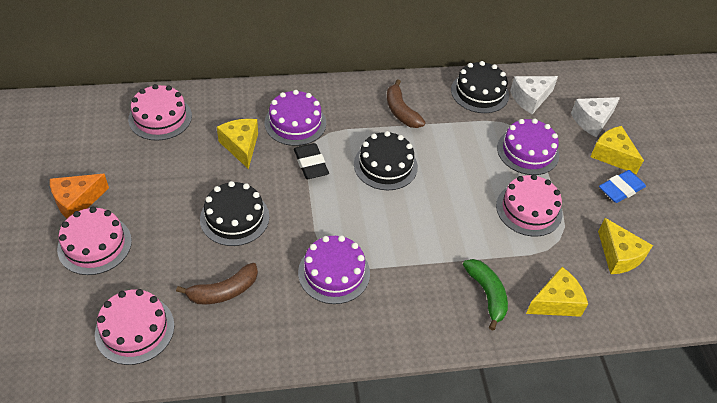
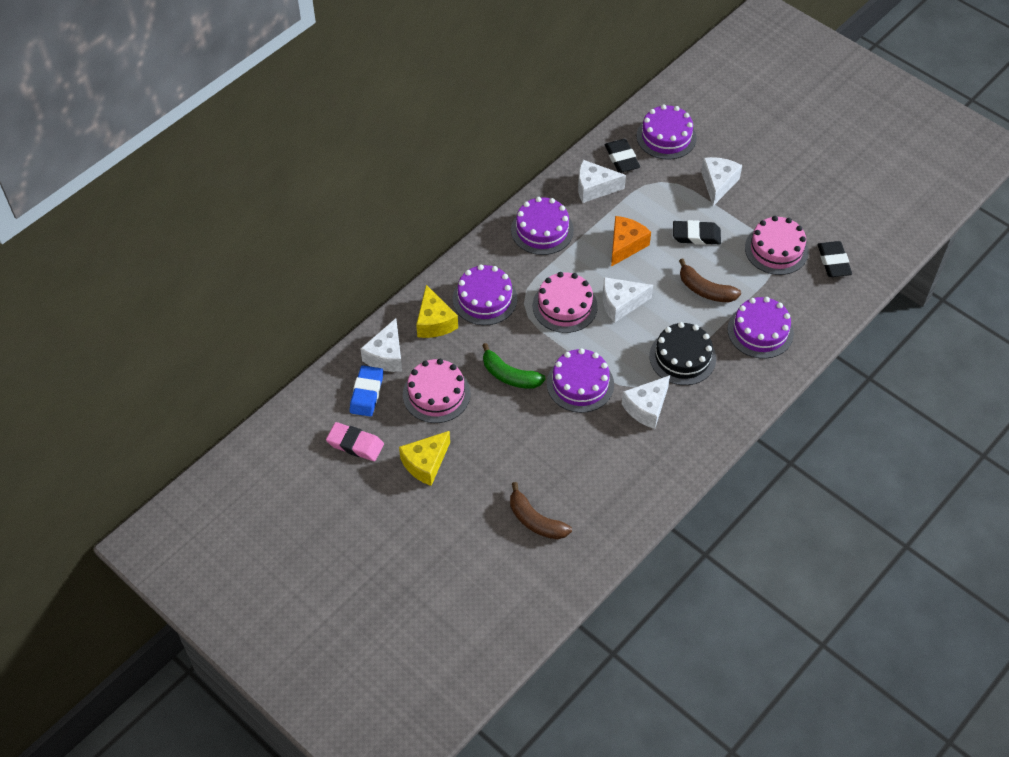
black cake: [200,181,269,246] [354,131,418,190] [451,61,509,113] = 3 -> [649,322,716,385] = 1
black eraser: [294,143,329,179] = 1 -> [605,139,640,173] [673,220,721,245] [817,241,852,277] = 3
pink cake: [57,207,132,275] [95,289,174,365] [128,84,192,141] [496,174,562,237] = 4 -> [403,359,470,423] [533,272,598,333] [745,216,809,275] = 3
pink eraser: none = 0 -> [326,422,384,461] = 1
purple cake: [264,90,326,146] [298,235,370,304] [497,119,559,175] = 3 -> [453,265,517,325] [511,197,574,255] [547,348,614,413] [637,105,697,160] [728,297,794,359] = 5
white cheese: [510,76,558,114] [571,97,620,137] = 2 -> [360,318,402,372] [578,160,626,203] [602,277,653,323] [622,375,670,429] [701,157,742,206] = 5
yellow cheese: [217,119,258,169] [526,267,588,317] [590,126,644,174] [598,218,653,274] = 4 -> [399,431,450,486] [416,285,458,338] = 2

